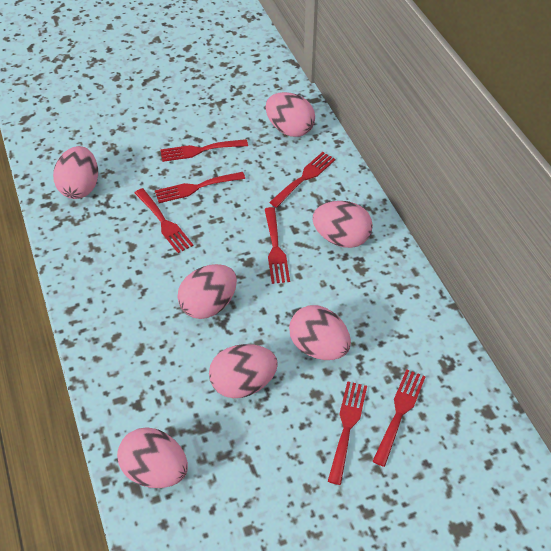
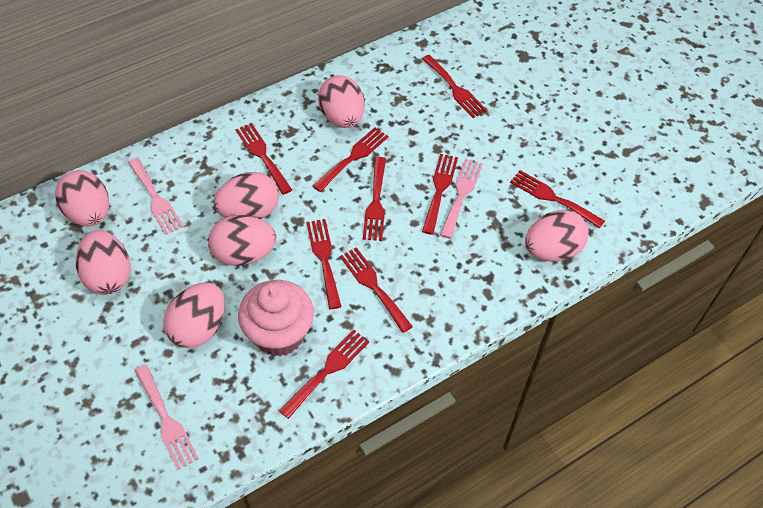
pink cupcake: none = 0 -> [238,280,314,356] = 1
pink fork: none = 0 -> [128,157,183,235] [135,365,199,470] [440,158,483,239] = 3
red fork: [135,188,193,253] [155,172,245,203] [160,139,248,162] [265,207,290,284] [269,152,336,207] [328,381,367,485] [372,369,426,467] = 7 -> [235,123,292,195] [279,329,369,419] [306,219,341,309] [313,127,388,192] [340,247,413,333] [363,157,386,241] [422,55,487,118] [422,154,458,235] [510,170,605,229] = 9

